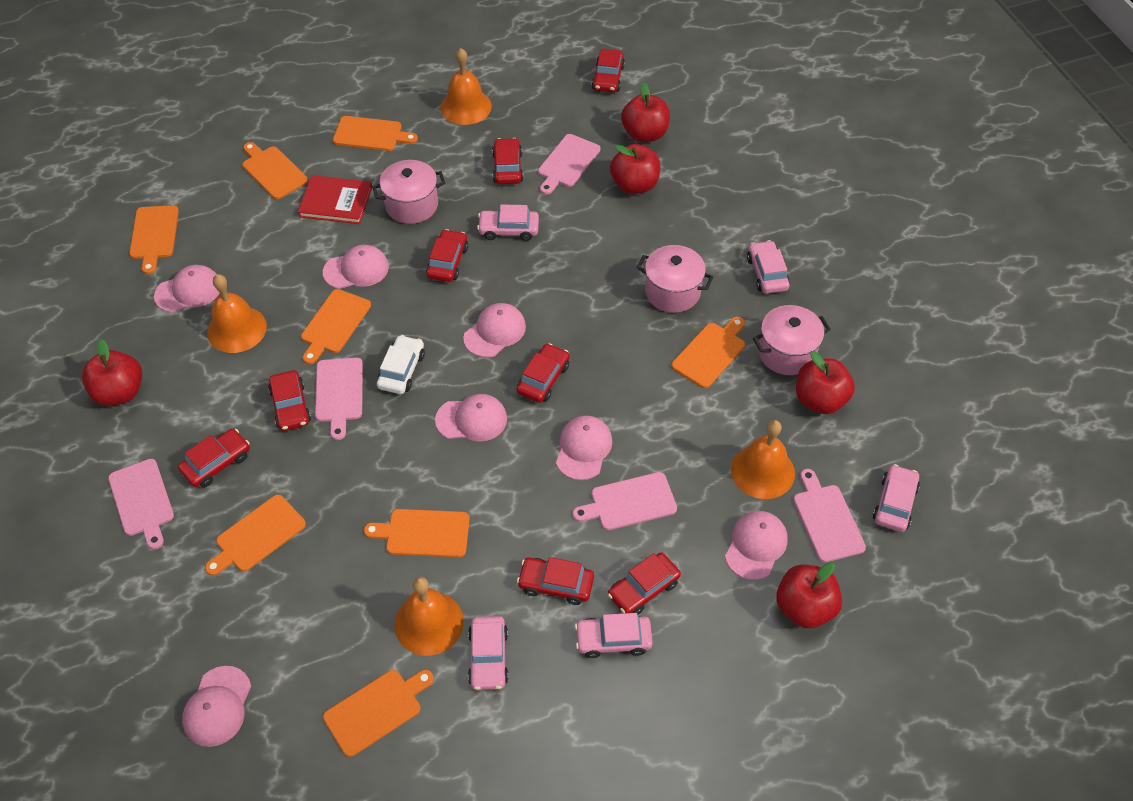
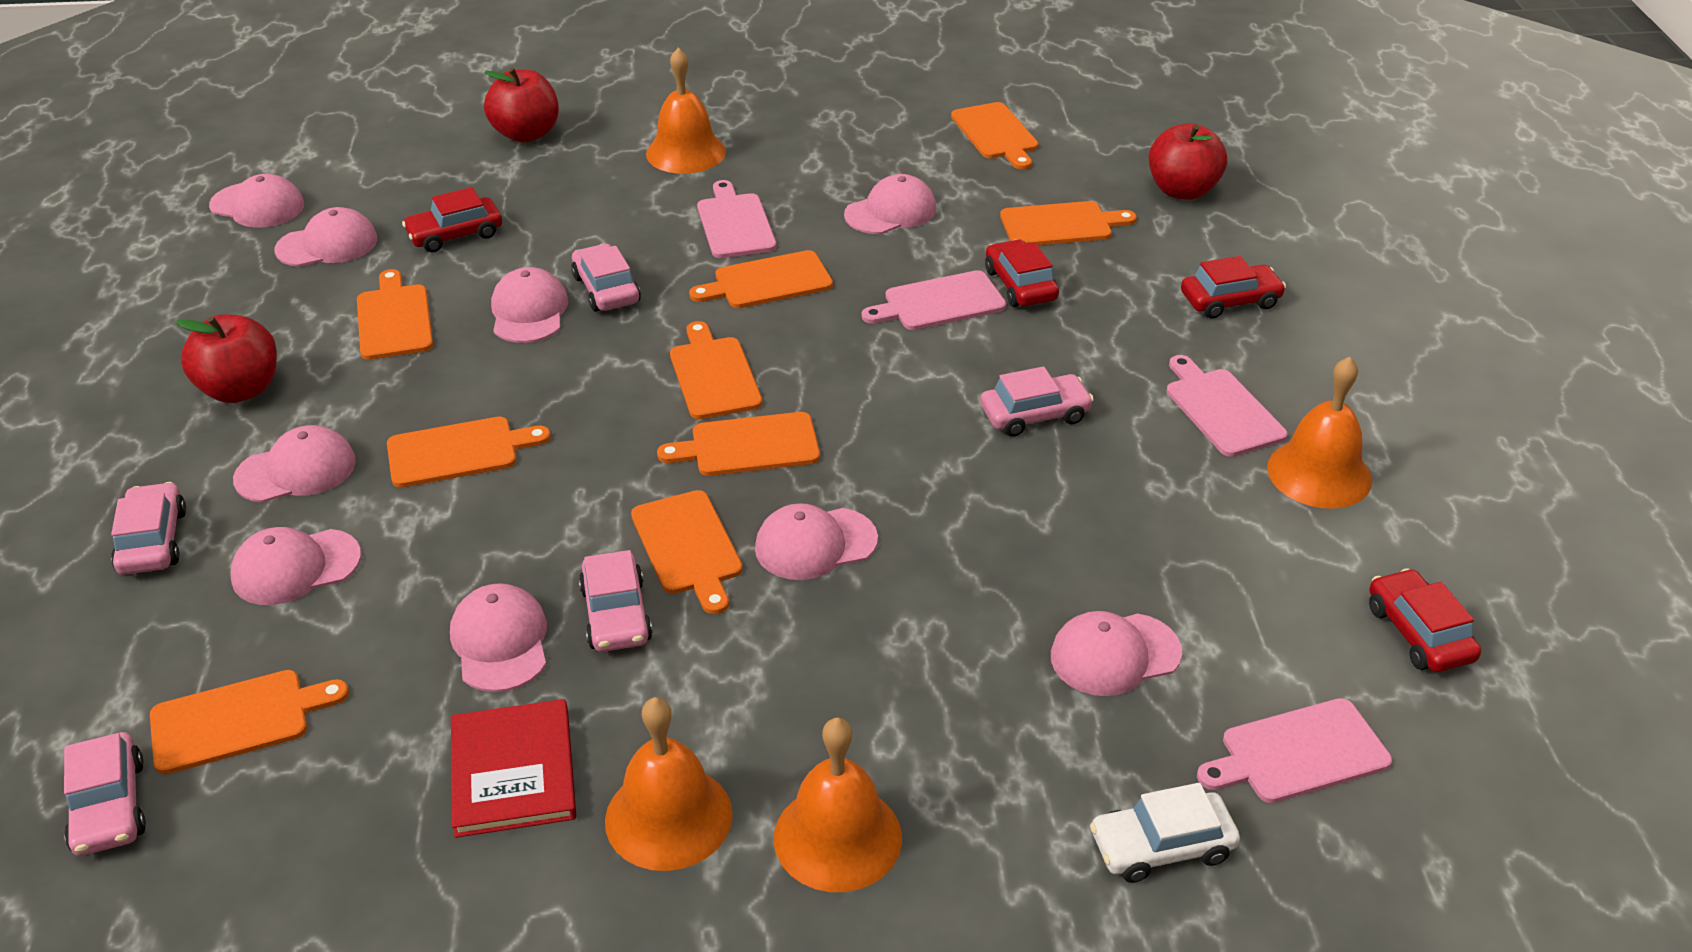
orange cutting board: [129,205,179,274] [205,495,306,576] [242,142,308,199] [301,289,371,364] [323,670,434,757] [333,116,418,151] [364,509,470,558] [671,317,745,388] = 8 -> [150,670,349,775] [357,269,433,360] [387,417,551,488] [631,490,743,614] [657,412,820,476] [670,321,762,419] [689,250,833,308] [951,102,1038,170] [1000,201,1137,245] = 9
pink cap: [154,265,220,313] [182,666,251,747] [323,245,389,289] [435,394,507,442] [463,303,526,358] [556,415,613,480] [725,511,788,580] = 7 -> [209,174,304,228] [230,527,361,605] [233,425,356,503] [274,207,377,267] [450,583,547,692] [491,267,568,343] [755,503,878,580] [844,174,936,234] [1051,611,1182,696] = 9
pink cutting board: [108,459,174,549] [315,358,363,440] [538,134,600,195] [572,472,677,530] [793,469,866,563] = 5 -> [697,180,776,258] [862,270,1006,330] [1167,355,1288,457] [1197,698,1392,803] = 4
pink pot: [372,160,445,224] [637,245,713,313] [753,305,831,375] = 3 -> none = 0
red apple: [82,339,142,406] [610,144,661,194] [621,83,670,142] [776,562,842,628] [796,351,855,414] = 5 -> [176,314,277,403] [484,68,559,142] [1149,123,1227,200] = 3
red car: [178,429,250,488] [268,370,311,431] [426,229,468,282] [492,138,523,184] [517,343,569,403] [517,557,594,605] [592,48,625,92] [608,552,681,615] = 8 -> [402,187,502,253] [985,239,1059,307] [1181,256,1286,319] [1369,568,1481,672] = 4

